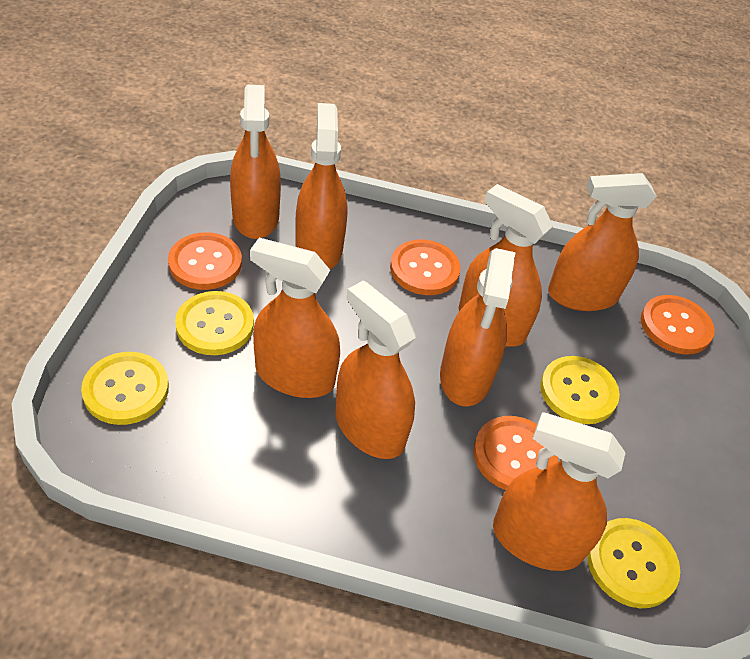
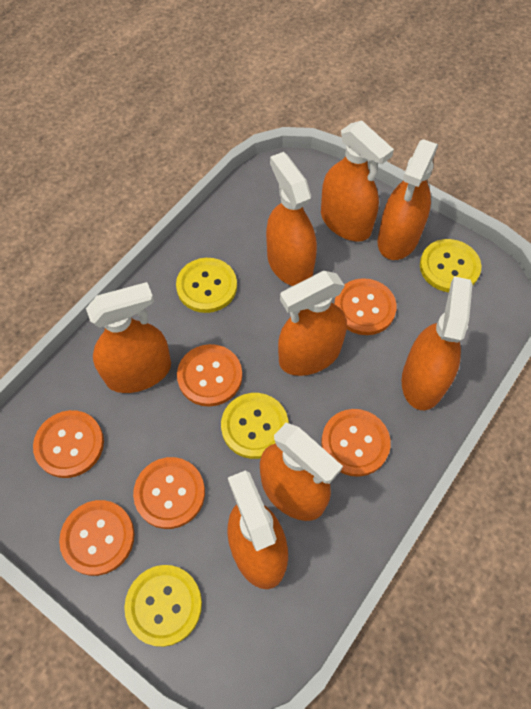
orange button: [168,232,242,290] [390,240,461,295] [473,416,558,490] [641,295,715,355] = 4 -> [33,410,104,478] [59,500,135,576] [133,457,205,529] [177,344,242,407] [322,409,391,477] [334,278,397,335] = 6

